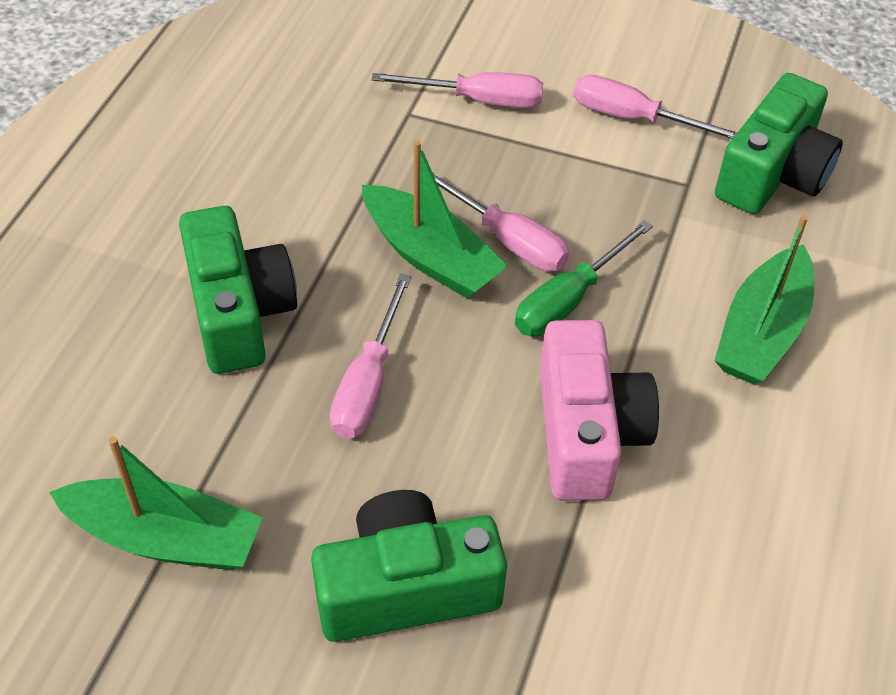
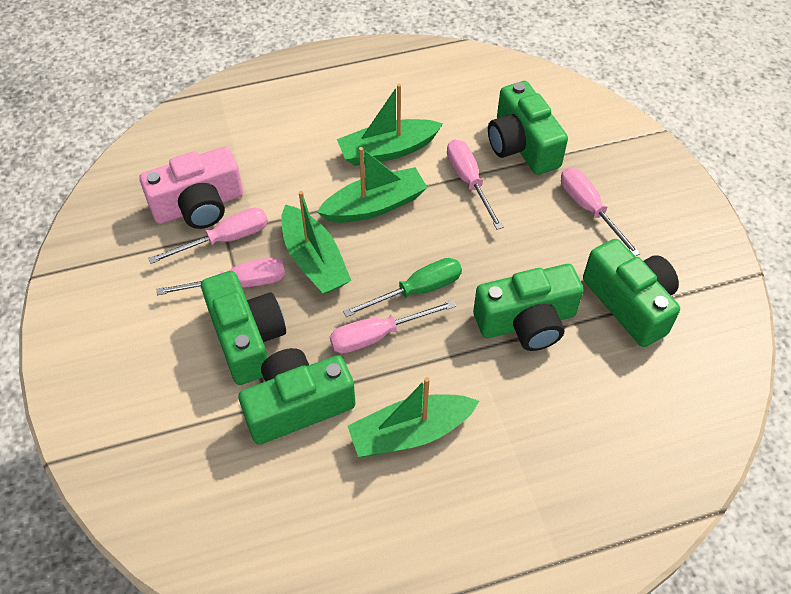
green boat: [49,437,263,570] [362,141,508,298] [714,215,814,384] = 3 -> [281,191,351,294] [317,147,428,223] [337,84,443,166] [348,377,479,457] = 4
green camera: [179,206,297,374] [311,490,507,642] [715,73,843,214] = 3 -> [201,271,286,385] [239,348,356,445] [473,264,584,351] [488,81,568,175] [583,239,680,347] = 5
pink screwdriver: [330,274,411,438] [371,72,543,108] [432,172,569,271] [573,75,737,139] = 4 -> [148,208,268,264] [157,258,285,295] [330,300,456,353] [447,139,503,230] [561,168,641,256] = 5

